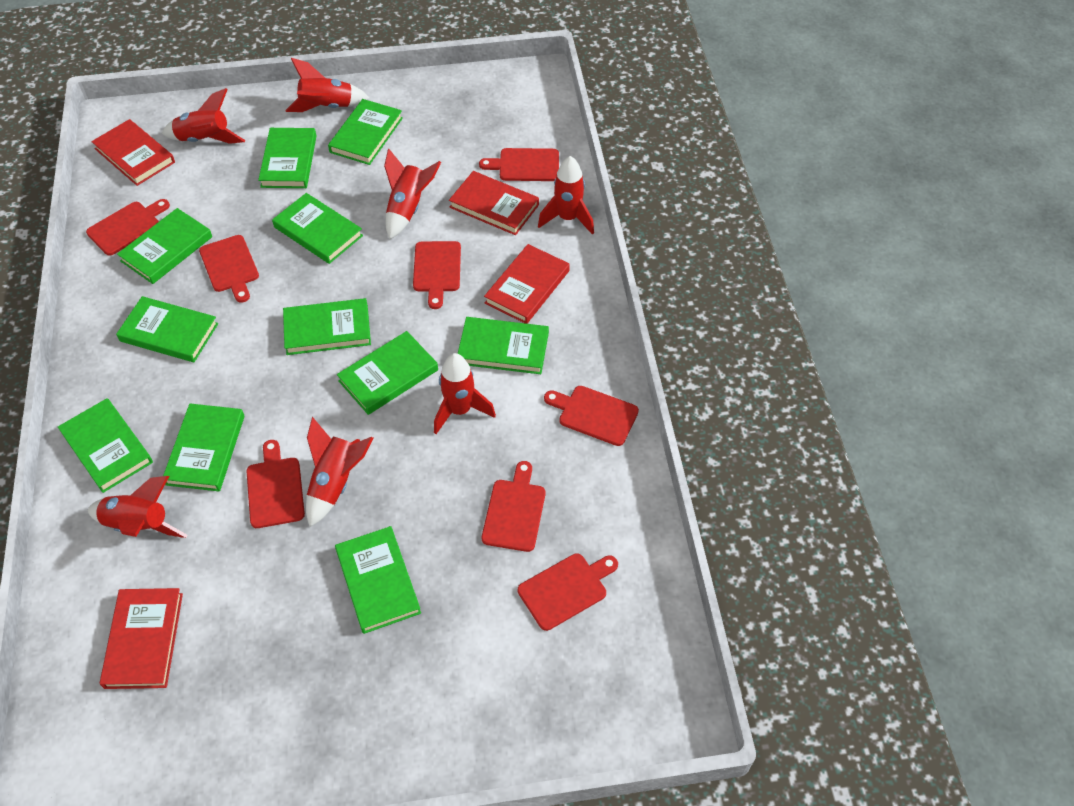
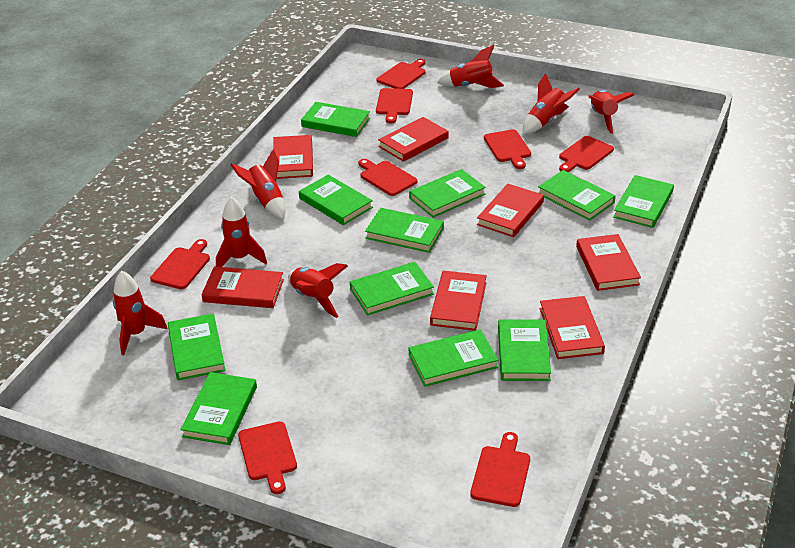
red book: [91,119,175,186] [100,588,183,689] [449,171,539,235] [484,244,570,324] = 4 -> [201,266,284,308] [273,135,313,179] [378,117,449,162] [430,271,487,331] [477,184,544,237] [539,296,605,359] [576,234,641,291] = 7

